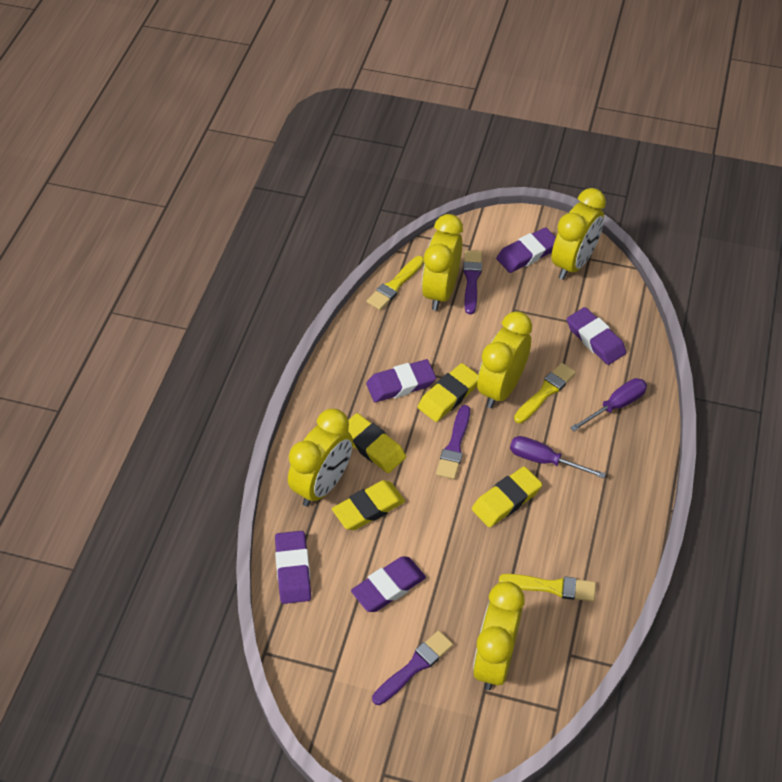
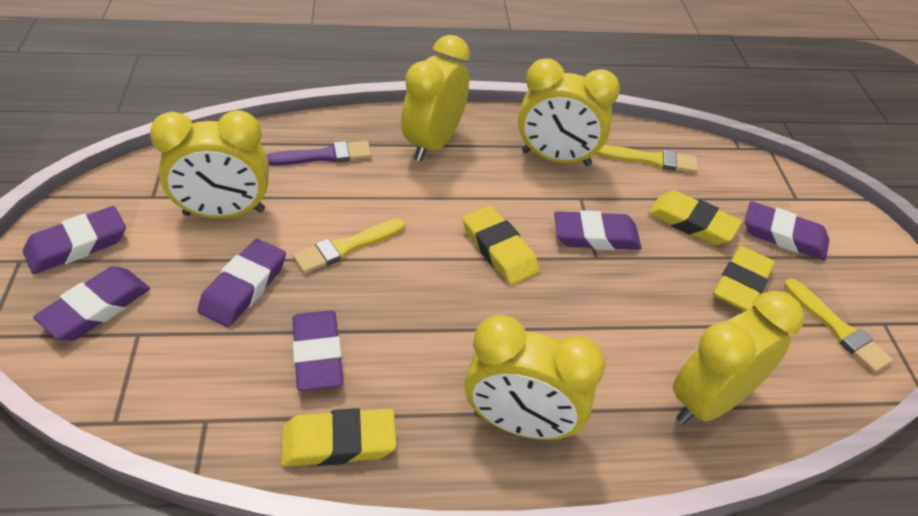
purple brush: [372,630,453,705] [436,405,470,479] [463,250,482,314] = 3 -> [267,141,371,166] = 1
purple eraser: [275,531,311,604] [351,556,426,612] [366,359,436,402] [496,228,556,273] [567,307,626,365] = 5 -> [23,206,126,274] [33,266,150,340] [197,239,286,327] [292,310,343,391] [554,210,642,250] [745,201,829,261] = 6
purple screwdriver: [510,436,606,479] [570,378,647,432] = 2 -> none = 0

